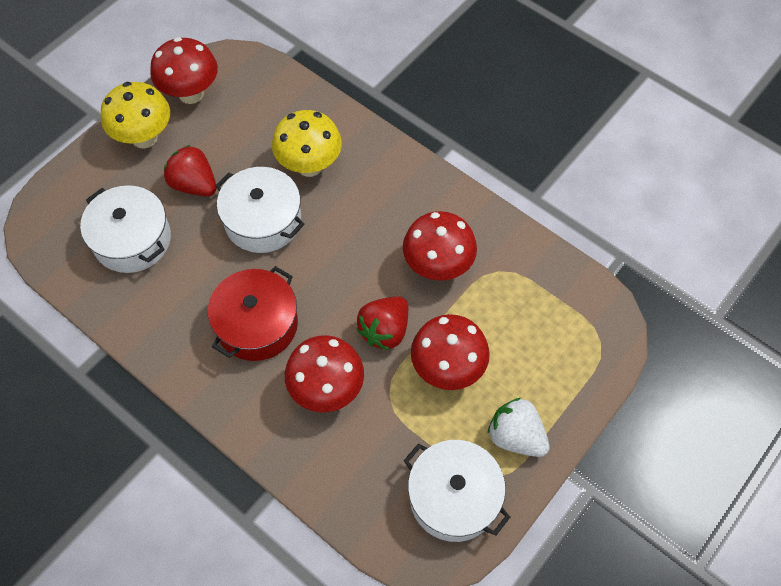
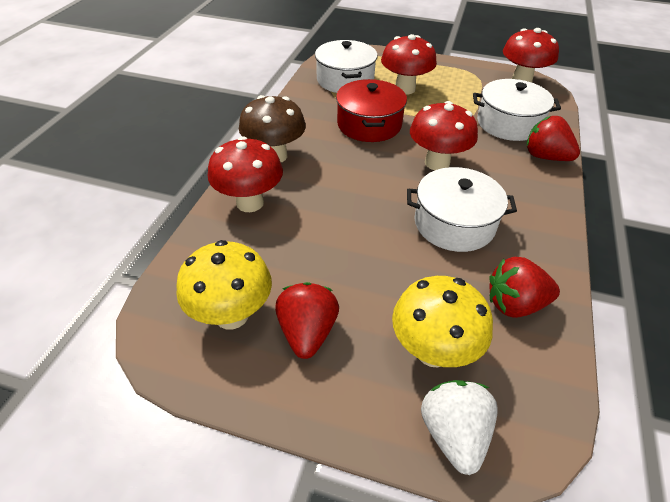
brown mushroom: none = 0 -> [239,95,306,162] = 1
red strawberry: [164,145,217,197] [356,297,408,350] = 2 -> [275,282,339,359] [489,257,560,318] [527,116,580,161] = 3

